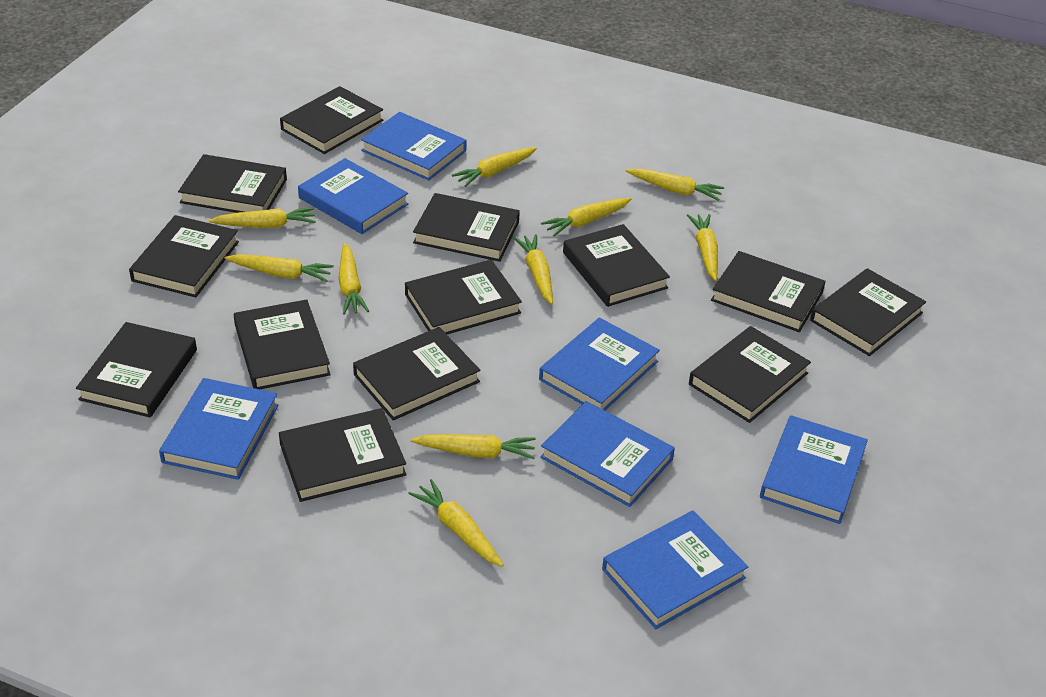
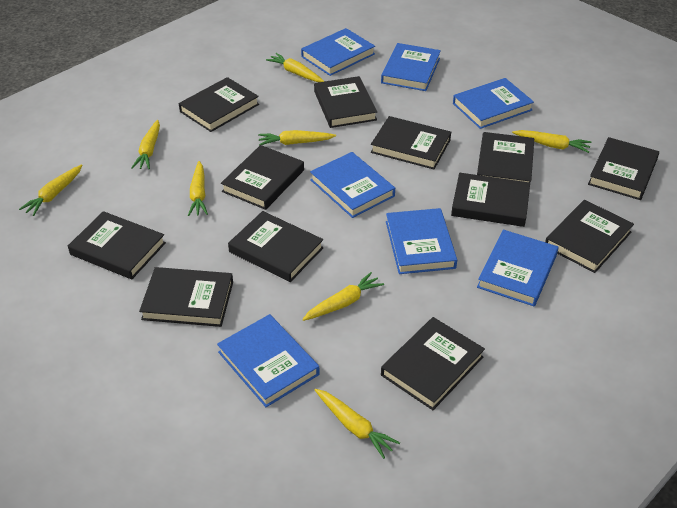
black book: [76,322,197,418] [129,215,239,297] [178,154,287,213] [234,299,331,389] [279,408,407,502] [280,86,383,154] [353,327,481,421] [405,260,522,334] [413,193,520,262] [563,224,670,307] [689,326,811,423] [711,251,826,332] [810,268,926,356] = 13 -> [68,211,166,279] [139,267,233,327] [179,77,259,132] [221,145,304,210] [228,211,324,282] [314,76,377,128] [371,116,451,169] [381,317,485,410] [451,173,530,227] [477,132,534,182] [545,200,634,273] [588,137,659,200] = 12
yellow carrot: [209,207,316,228] [225,254,334,282] [338,243,369,315] [408,479,504,567] [411,434,536,459] [452,147,537,187] [513,234,553,304] [541,198,632,237] [626,168,724,201] [687,214,718,281] = 10 -> [19,164,82,216] [131,120,160,169] [188,161,208,216] [258,130,336,146] [266,53,324,82] [302,272,384,321] [315,389,400,459] [512,130,591,153] = 8

